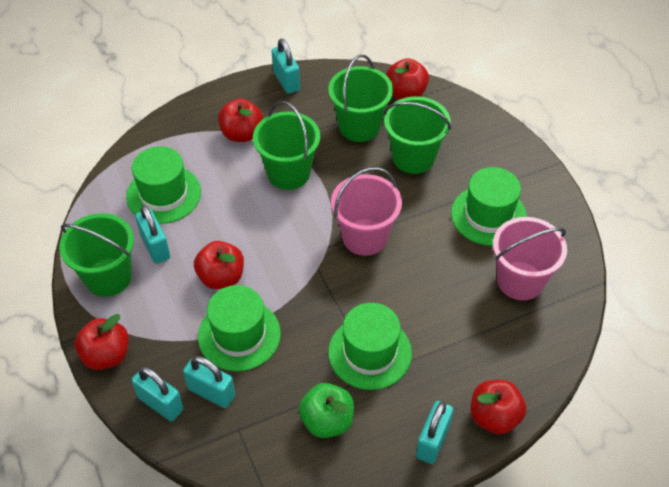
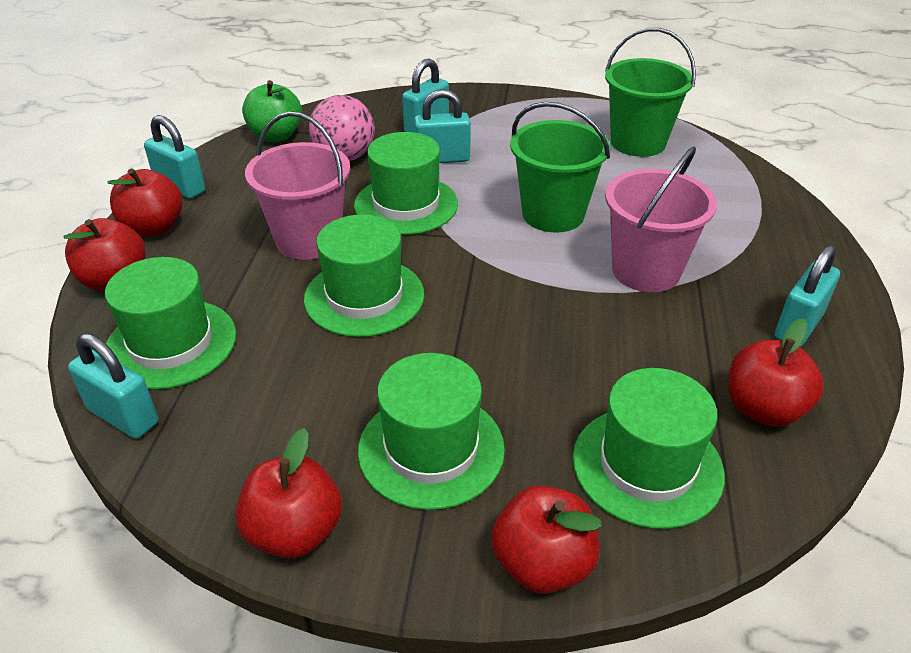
green bucket: [59,213,134,297] [253,101,320,190] [328,55,393,142] [384,96,451,174] = 4 -> [510,102,610,233] [605,28,696,157] = 2
green hat: [126,146,201,224] [198,285,281,371] [328,303,412,390] [451,167,527,246] = 4 -> [105,257,236,390] [304,215,424,337] [354,132,458,235] [358,353,505,510] [573,368,725,529] = 5
pink ball: none = 0 -> [309,95,375,161] = 1

